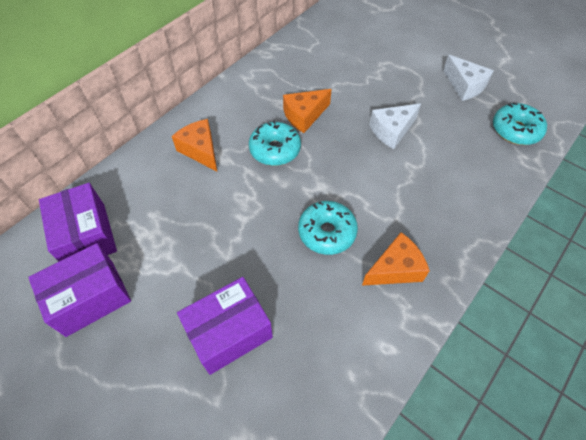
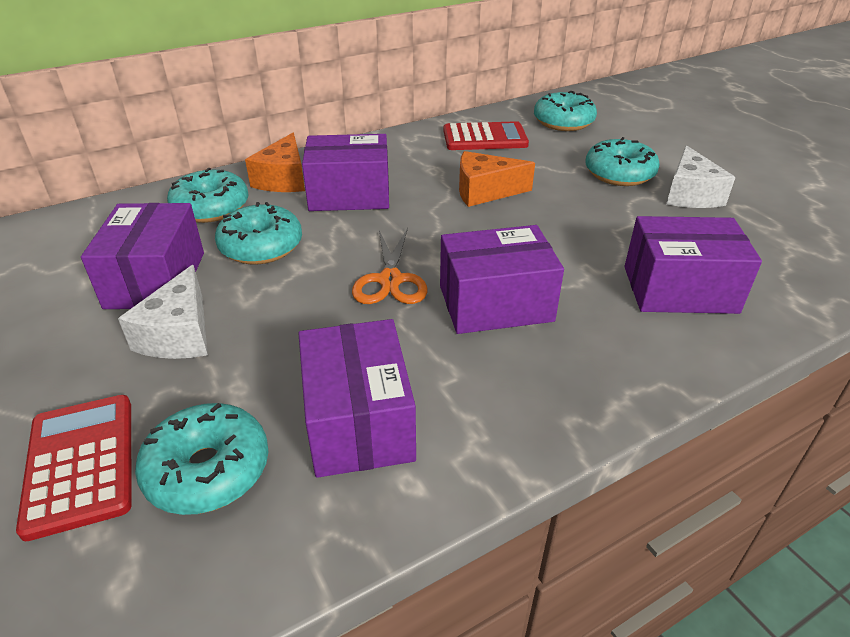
orange cheese: [172,119,217,171] [283,89,332,133] [362,232,430,286] = 3 -> [245,133,305,192] [459,151,535,207] = 2
orange scissors: none = 0 -> [352,228,427,304] = 1
purple box: [28,243,131,337] [39,183,117,261] [177,277,273,375] = 3 -> [81,203,204,309] [298,319,416,478] [302,134,389,211] [440,225,564,334] [624,216,762,314] = 5
red calculator: none = 0 -> [16,395,132,541] [443,121,529,150] = 2
turquoise donut: [249,120,301,166] [298,201,358,255] [493,102,547,145] = 3 -> [135,403,268,515] [167,168,248,223] [215,202,302,264] [534,91,597,131] [585,137,660,186] = 5

